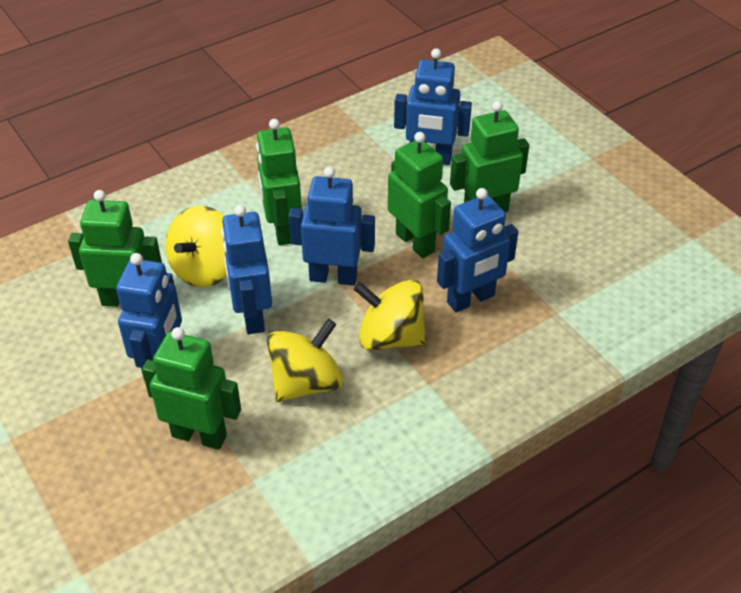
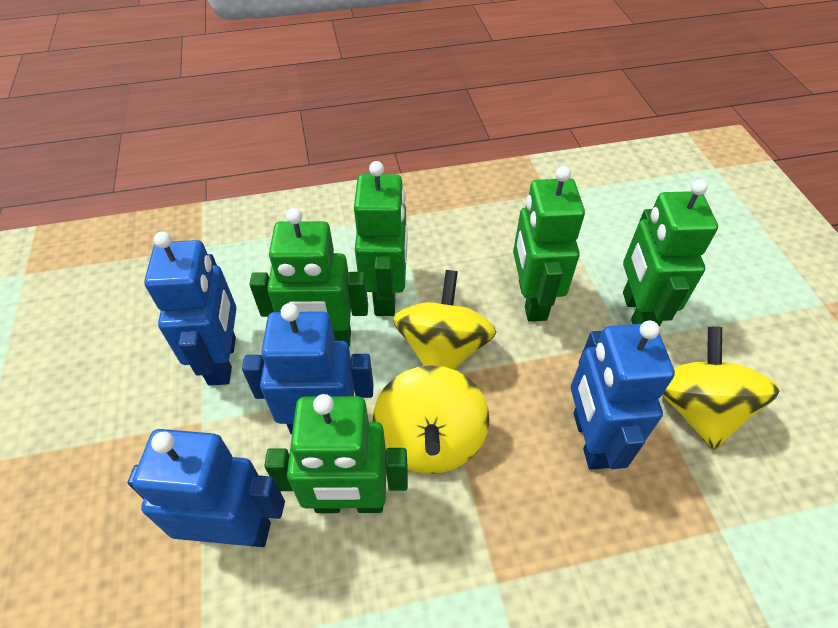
blue robot: [116,253,182,381] [221,205,272,334] [289,167,375,286] [394,48,472,165] [437,188,518,312] = 5 -> [128,429,285,547] [144,232,236,386] [242,303,374,434] [571,320,675,470] = 4

